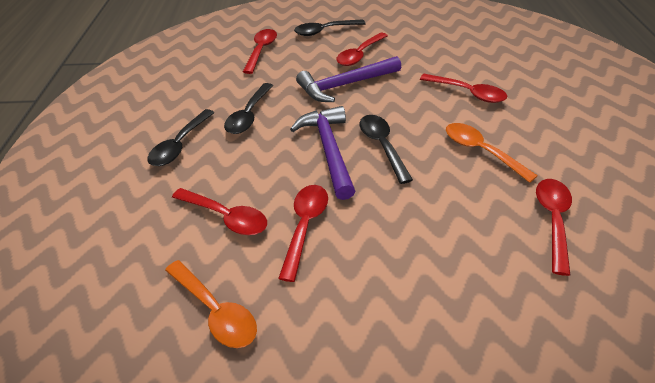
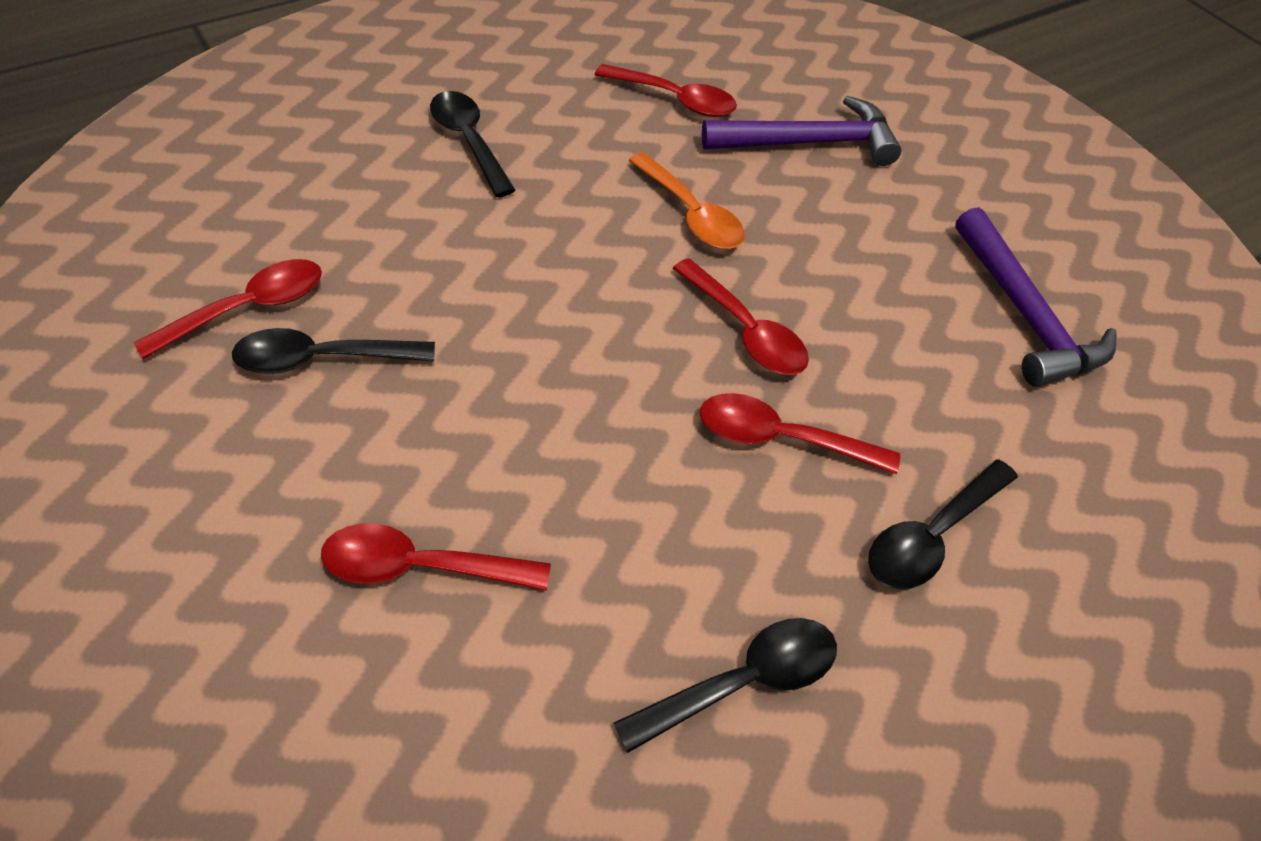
orange spoon: [165,260,257,348] [446,123,538,183] = 2 -> [628,152,745,249] = 1
red spoon: [172,188,267,235] [243,29,277,74] [278,185,328,282] [336,33,388,66] [420,74,507,103] [536,179,572,276] = 6 -> [133,259,322,359] [321,523,551,591] [595,64,737,117] [672,258,809,375] [700,393,900,475] = 5

